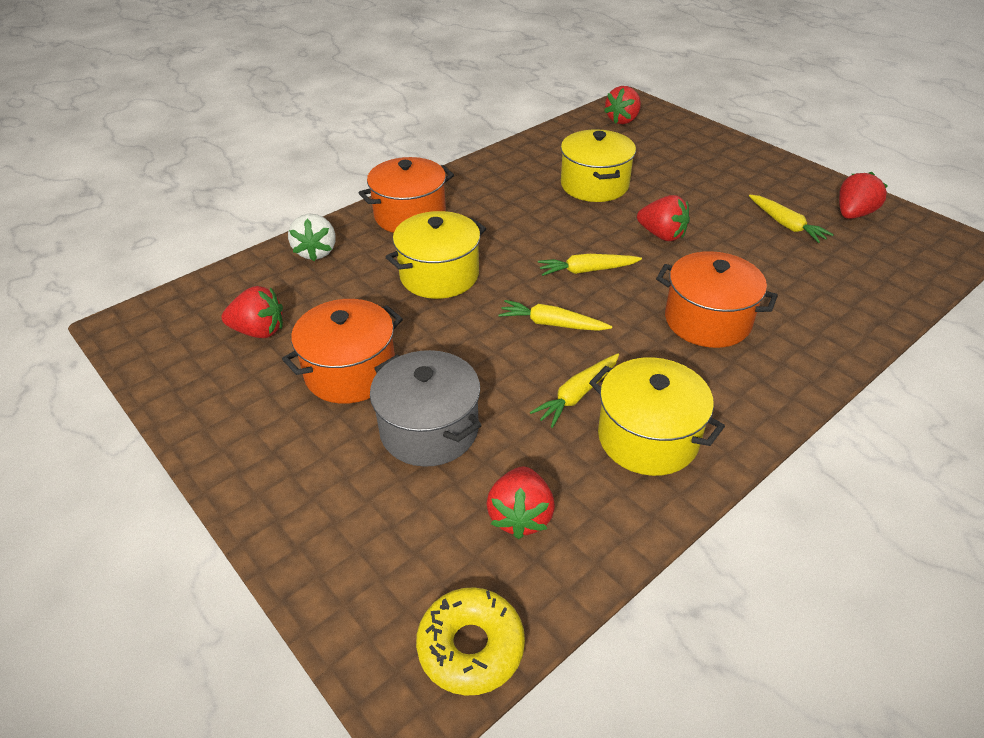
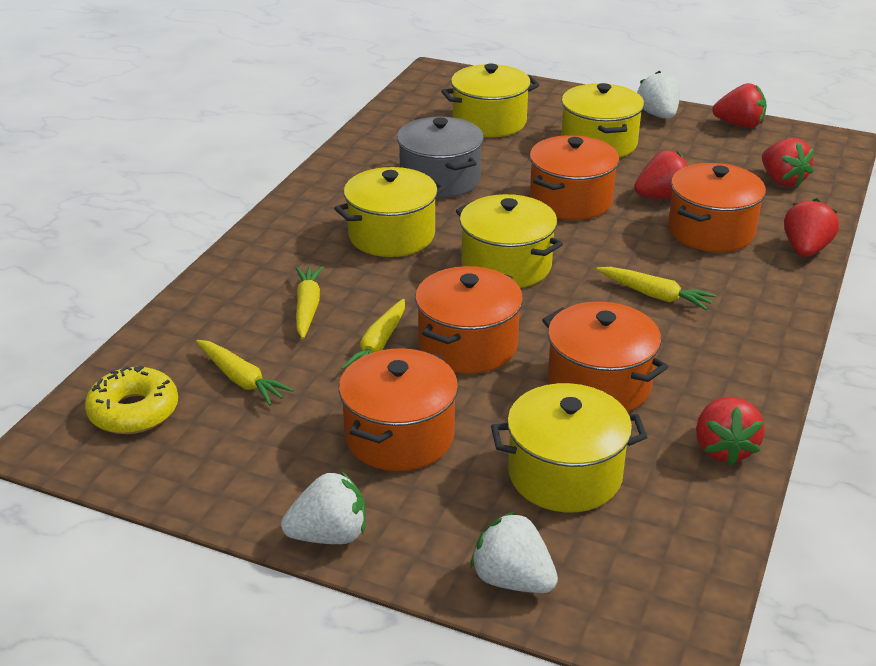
orange pot: [282,299,403,404] [359,157,454,233] [656,251,778,348] = 3 -> [339,348,458,471] [415,266,523,374] [530,135,619,220] [542,302,668,412] [668,163,766,252] = 5
white strawberry: [288,214,336,261] = 1 -> [281,471,366,544] [471,512,558,593] [637,71,680,119] = 3
yellow pot: [386,211,486,299] [561,129,636,202] [589,357,725,476] = 3 -> [334,167,446,257] [441,64,539,137] [456,194,563,288] [491,383,647,512] [561,83,644,158] = 5

